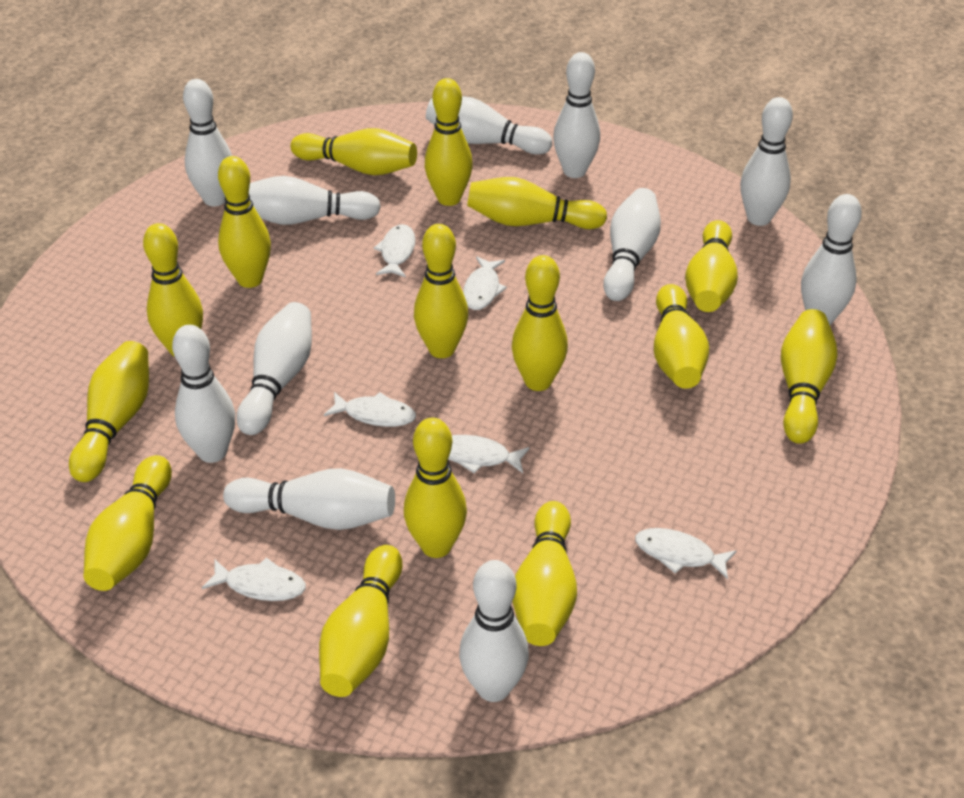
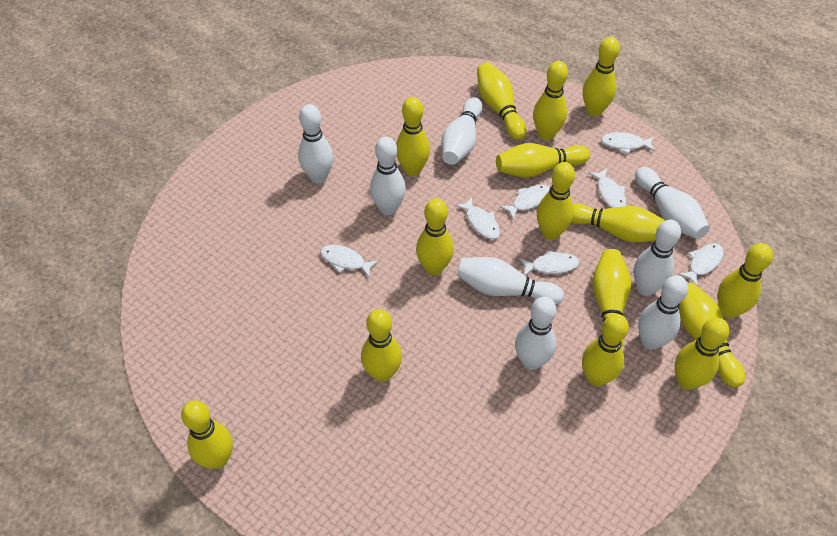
white bowling pin: [172,325,235,463] [183,79,232,206] [223,468,395,530] [237,302,312,435] [249,176,381,225] [426,96,552,155] [459,560,529,702] [553,52,600,178] [603,188,661,301] [740,97,793,226] [801,194,862,325] = 11 -> [298,104,333,184] [370,137,406,215] [441,97,483,165] [457,257,564,305] [515,296,557,370] [634,220,681,296] [635,167,710,239] [638,275,688,350] = 8
white fish: [202,558,306,601] [324,392,416,427] [374,224,416,277] [448,435,530,474] [463,256,507,310] [635,528,737,579] = 6 -> [320,245,379,277] [455,197,500,239] [500,184,550,220] [519,250,579,275] [589,168,626,208] [601,132,655,154] [678,243,724,285] = 7

